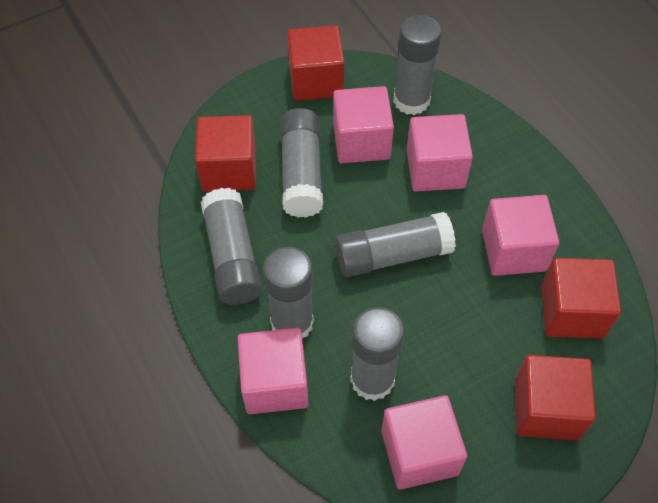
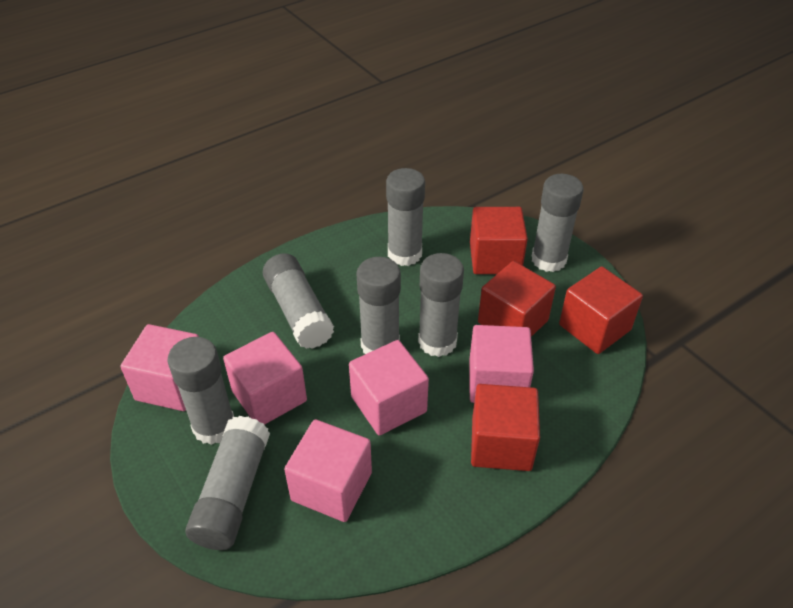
grey glue stick: [201,188,262,305] [263,247,314,339] [280,108,323,218] [335,212,456,277] [350,307,404,401] [393,15,441,115] = 6 -> [167,337,234,445] [185,416,270,550] [263,253,334,349] [356,257,401,354] [386,168,425,266] [418,253,464,357] [531,174,583,272] = 7

